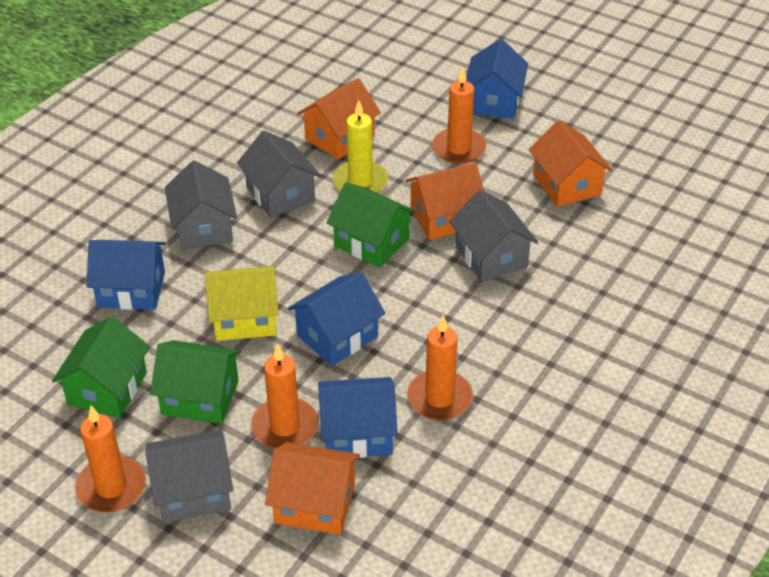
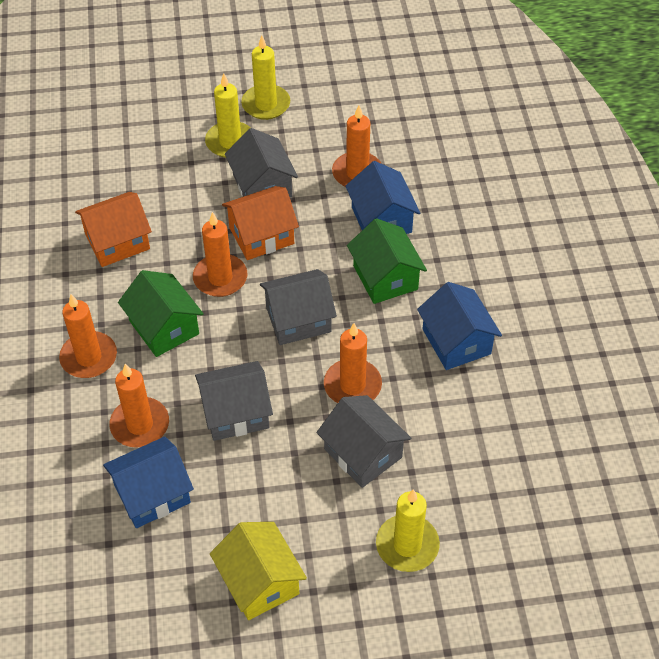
blue house: [86,240,166,310] [288,272,386,366] [318,377,398,458] [466,39,528,119] = 4 -> [103,437,194,528] [345,161,420,234] [417,282,502,370] = 3
green house: [52,316,150,418] [150,340,241,424] [326,183,416,268] = 3 -> [118,270,204,357] [347,218,427,304] = 2
orange candle: [75,406,146,512] [251,344,318,449] [407,315,473,420] [432,67,486,164] = 4 -> [59,294,117,378] [109,364,169,448] [193,212,247,297] [324,323,382,403] [332,105,382,187] = 5
orange house: [265,442,360,535] [297,78,381,160] [405,162,485,240] [528,120,612,207] = 4 -> [75,192,152,267] [222,186,299,260] = 2
yellow candle: [333,100,388,193] = 1 -> [205,73,251,158] [241,35,290,120] [376,489,440,572] = 3

